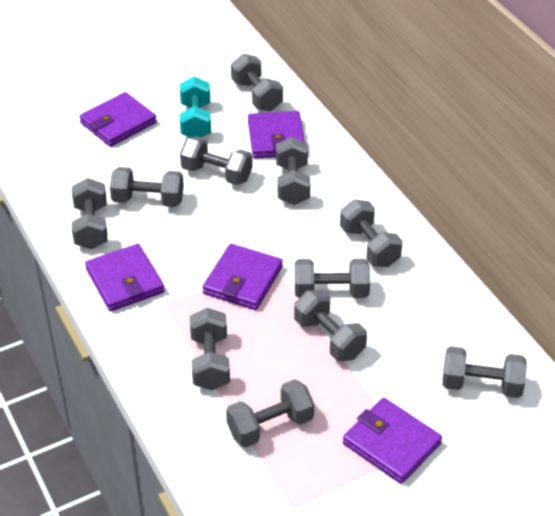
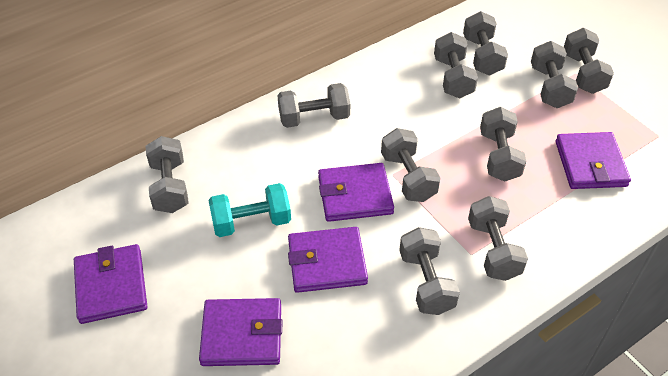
grey dumbbell: [72,178,108,249] [110,167,184,207] [180,136,253,185] [190,308,230,390] [226,379,314,447] [231,54,283,111] [276,137,310,205] [294,290,367,361] [295,259,370,298] [340,200,403,267] [442,346,527,398] = 11 -> [146,136,189,213] [277,83,350,128] [381,128,441,202] [399,227,460,315] [434,32,478,98] [463,11,508,75] [468,196,528,281] [480,107,526,182] [531,41,578,108] [564,28,614,94] = 10

